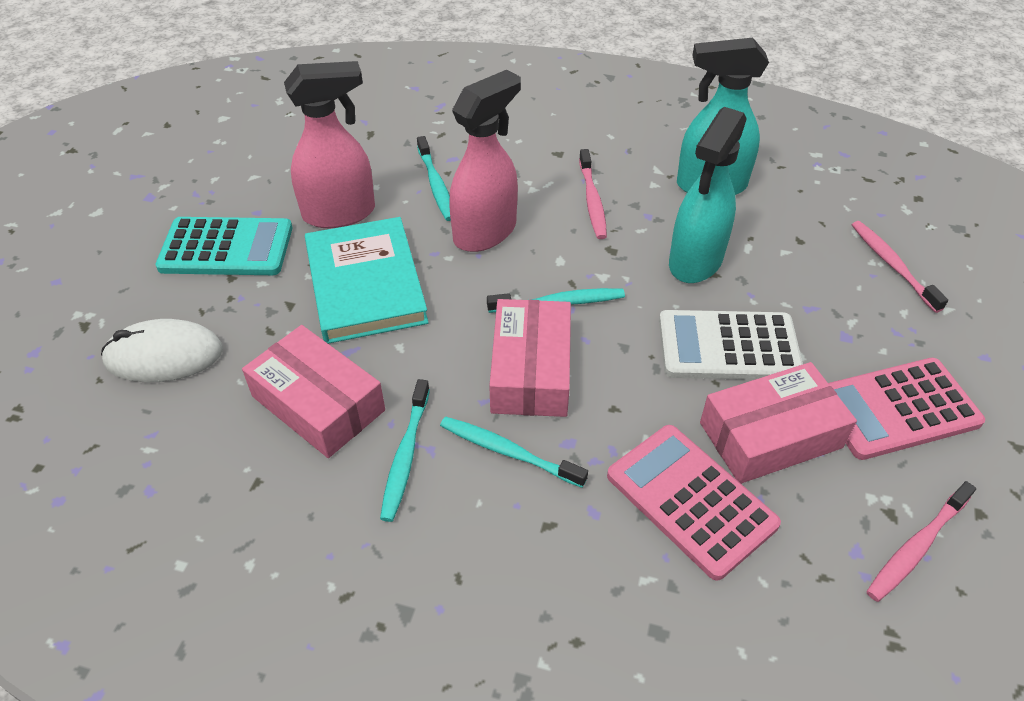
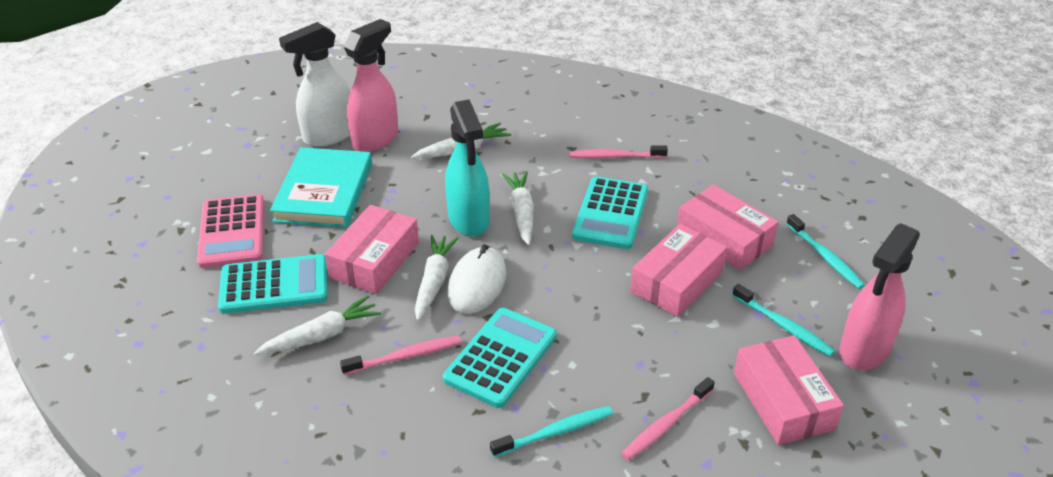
pink box: [242,325,385,458] [489,299,571,417] [700,362,857,484] = 3 -> [325,205,419,294] [630,224,727,317] [677,185,778,270] [734,335,844,445] = 4
pink calculator: [607,425,781,581] [828,358,985,460] = 2 -> [197,194,264,268] = 1
turquoise calculator: [155,217,292,275] = 1 -> [218,254,328,314] [443,308,557,408] [572,176,648,249] = 3
turquoise spray bottle: [669,107,747,283] [677,38,769,195] = 2 -> [445,99,490,236] = 1
turquoise toothbrush: [380,379,430,522] [417,136,451,221] [440,416,588,488] [487,288,625,313] = 4 -> [490,406,613,457] [732,284,835,357] [786,214,865,289] = 3
white calculator: [659,310,803,380] = 1 -> none = 0
white carrot: none = 0 -> [254,295,381,355] [411,122,511,159] [415,235,458,321] [502,171,534,245] = 4
white spray bottle: none = 0 -> [279,22,351,146] = 1

